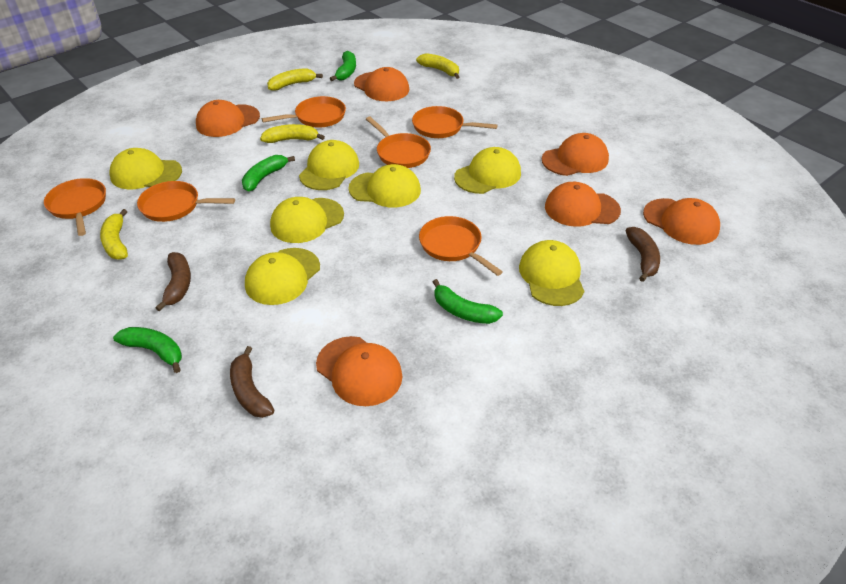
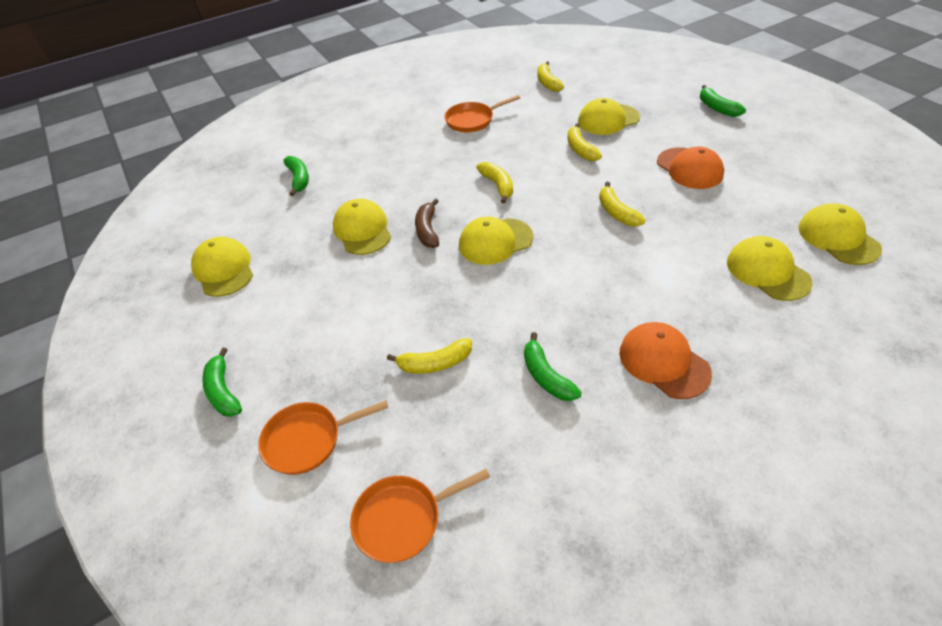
brown banana: [155,252,191,311] [230,346,274,418] [626,227,660,282] = 3 -> [415,198,439,248] = 1
orange cap: [196,100,260,137] [316,336,403,406] [354,67,410,101] [542,133,609,176] [545,182,621,227] [643,198,720,245] = 6 -> [619,322,712,399] [657,147,724,189] = 2
orange pan: [44,178,106,236] [137,181,235,222] [262,96,346,128] [366,117,431,168] [412,106,498,138] [419,216,503,276] = 6 -> [258,400,388,475] [350,469,490,563] [445,95,520,132] = 3
yellow banana: [100,209,128,260] [260,124,325,143] [267,68,323,91] [416,53,459,79] = 4 -> [387,338,472,374] [476,162,513,203] [537,62,564,92] [568,123,602,161] [599,182,645,226] = 5
yellow cap: [110,148,182,189] [245,248,320,305] [270,197,344,243] [299,140,359,190] [348,164,421,207] [454,147,521,194] [519,240,585,306] = 7 -> [191,237,253,297] [333,199,391,255] [459,217,533,265] [578,98,640,135] [727,236,813,301] [798,203,882,265] = 6

